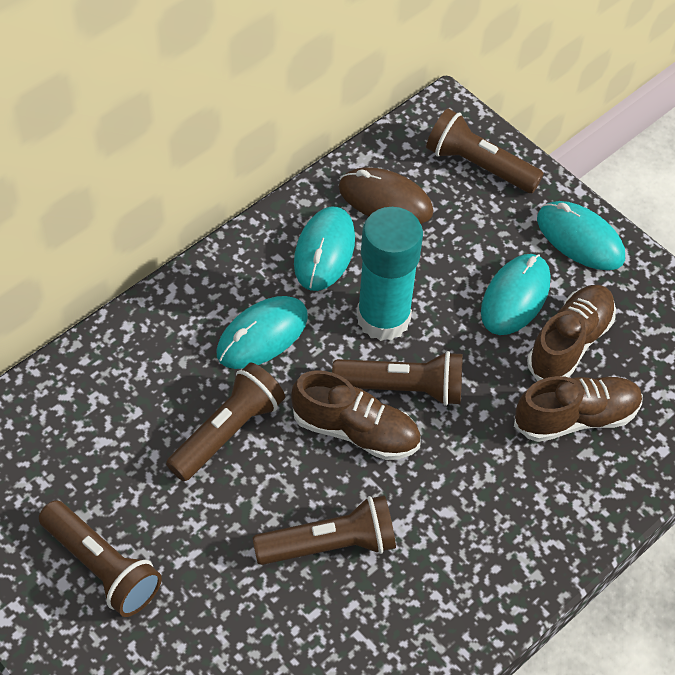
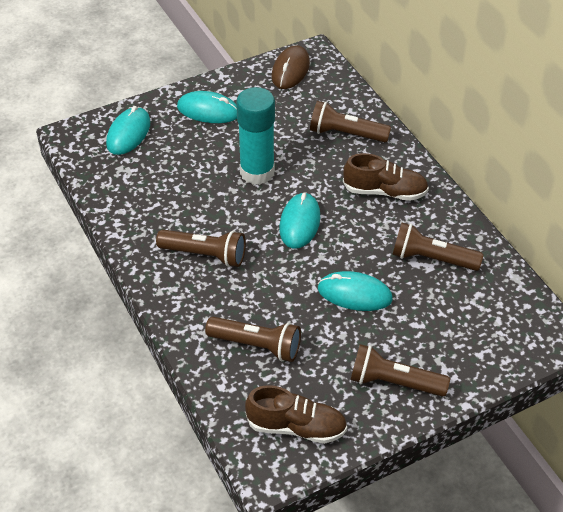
brown shoe: [291,370,420,460] [514,376,643,442] [527,285,616,381] = 3 -> [245,385,347,444] [343,153,429,201] = 2

